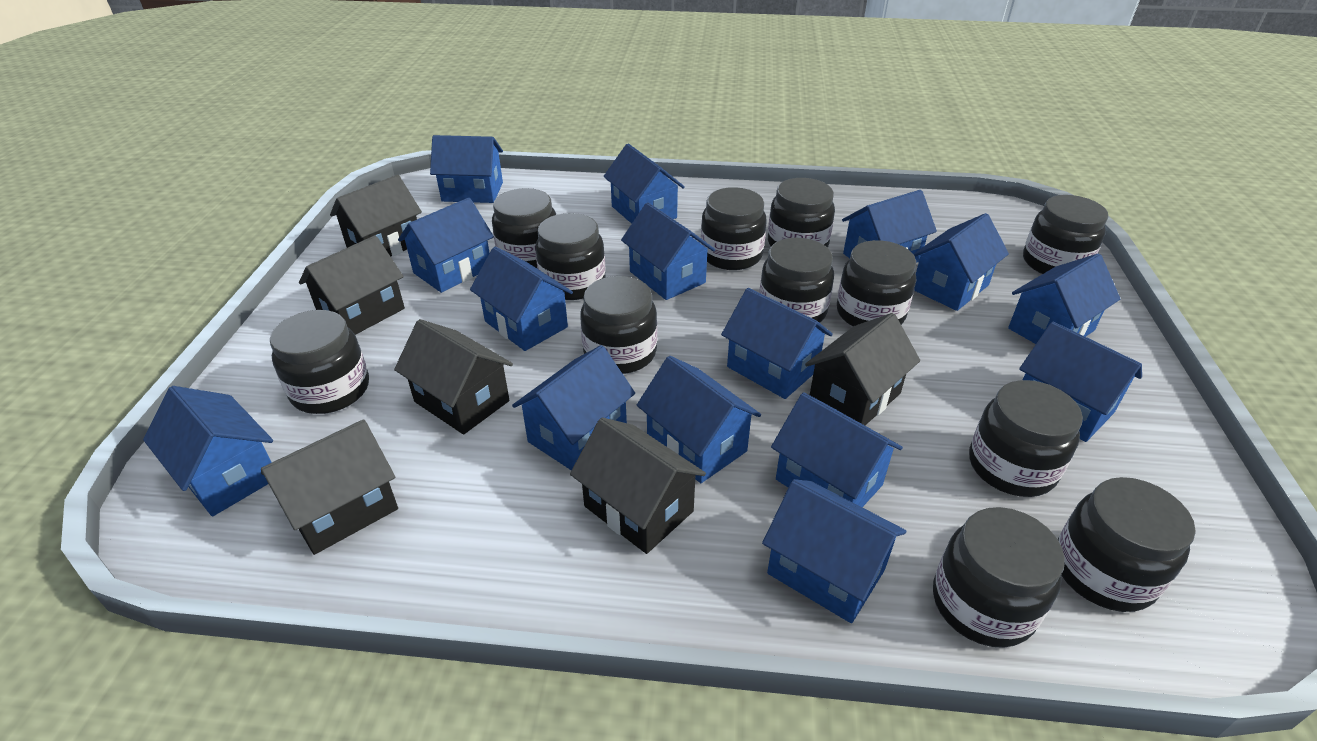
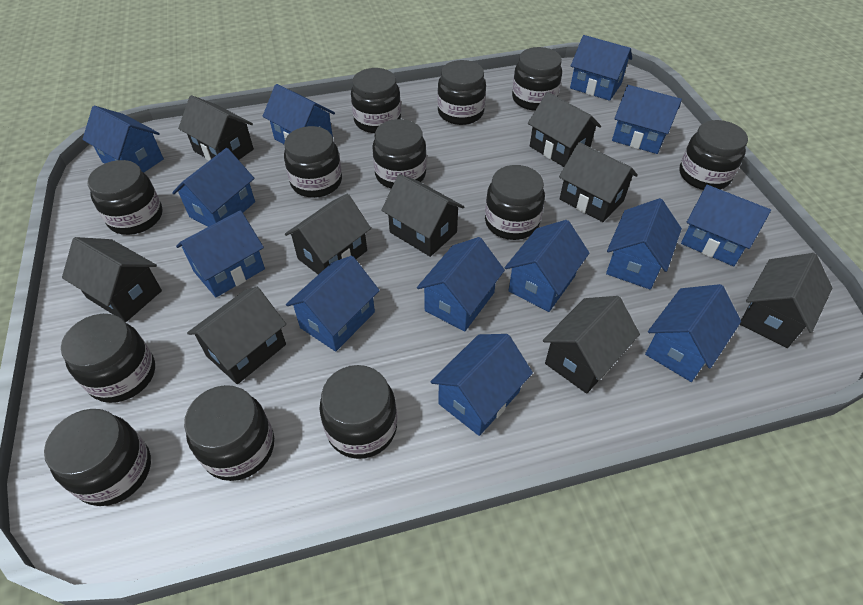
black house: [261,419,398,555] [299,235,405,335] [330,175,422,257] [394,319,513,435] [570,417,706,554] [805,313,920,425] = 6 -> [62,237,162,322] [178,95,254,161] [187,287,286,384] [285,194,371,275] [381,174,464,257] [528,92,601,167] [543,296,640,394] [559,142,638,222] [740,253,832,348] = 9
blue house: [143,386,273,516] [398,198,494,293] [430,135,503,203] [470,247,573,351] [512,345,635,470] [603,144,685,224] [621,202,715,300] [637,356,761,483] [721,288,833,399] [762,479,906,623] [771,392,903,507] [842,190,937,263] [913,213,1009,311] [1008,254,1120,344] [1019,322,1142,442] = 15 -> [82,106,164,173] [172,148,255,227] [176,210,265,297] [263,84,335,144] [286,256,380,351] [417,237,505,332] [430,334,533,436] [505,220,589,312] [570,35,632,101] [606,198,682,290] [612,85,682,154] [645,284,741,382] [681,185,771,266] = 13

